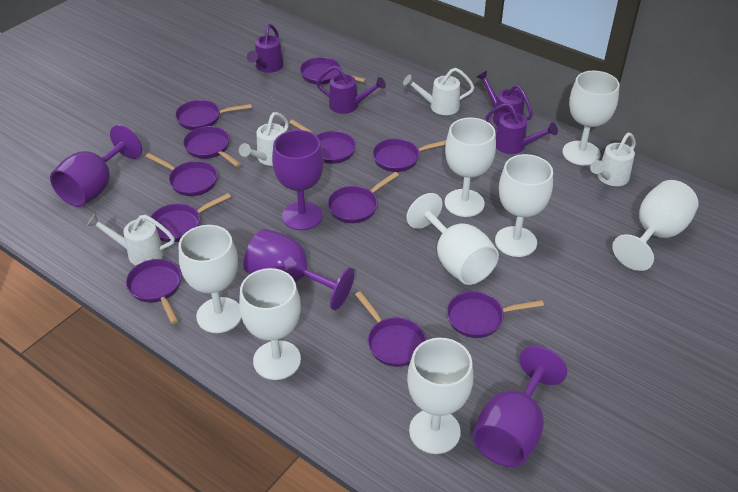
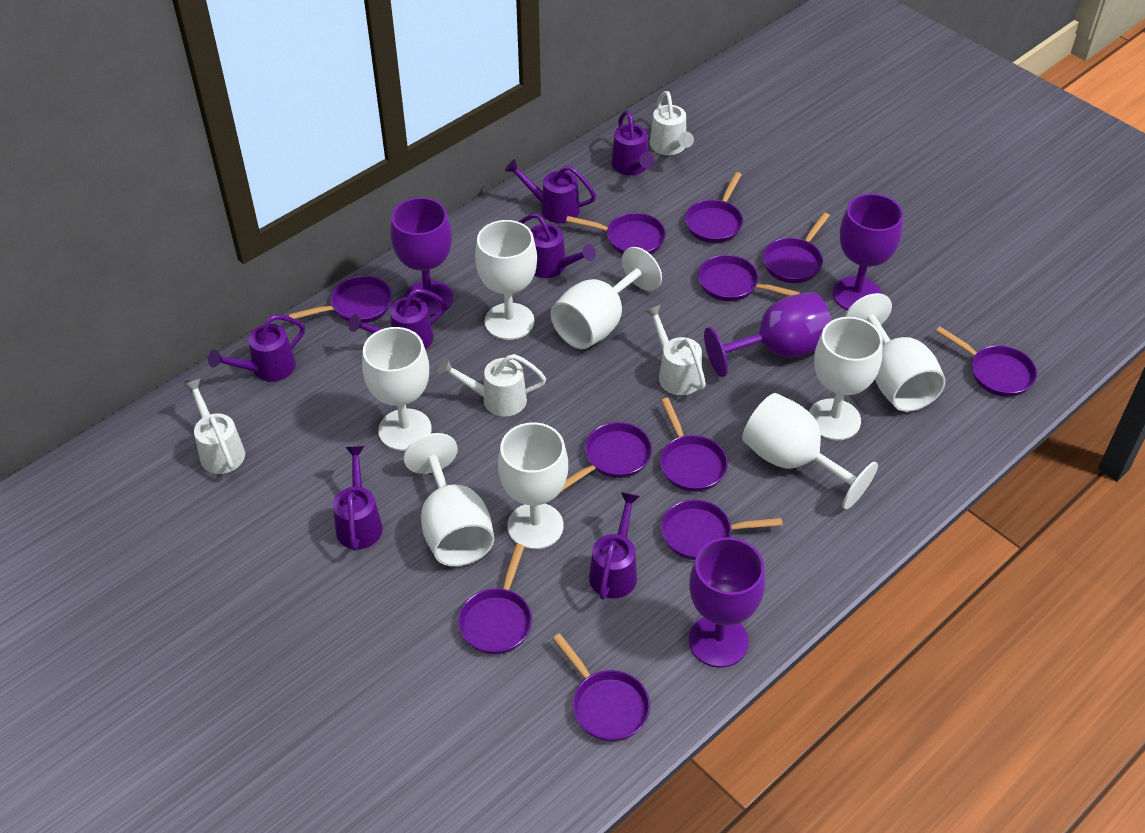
purple watering can: [247,24,283,73] [316,65,386,114] [477,71,533,126] [485,103,558,154] = 4 -> [208,315,305,382] [333,446,383,551] [349,289,447,350] [505,159,596,223] [519,213,596,278] [589,492,640,600] [611,110,655,175] = 7

